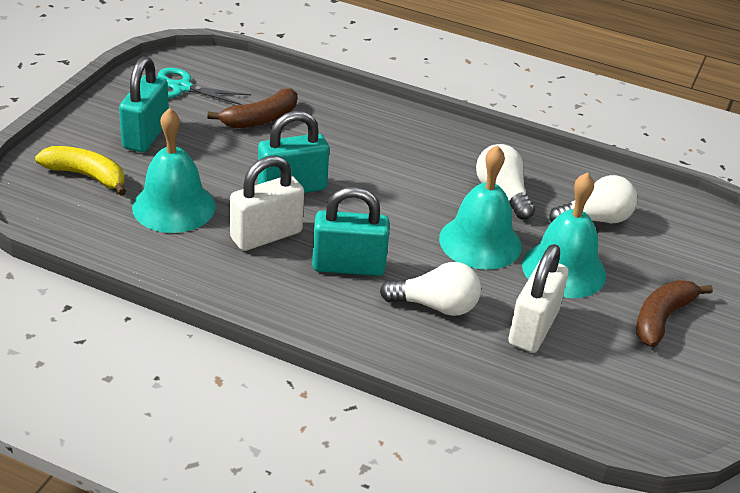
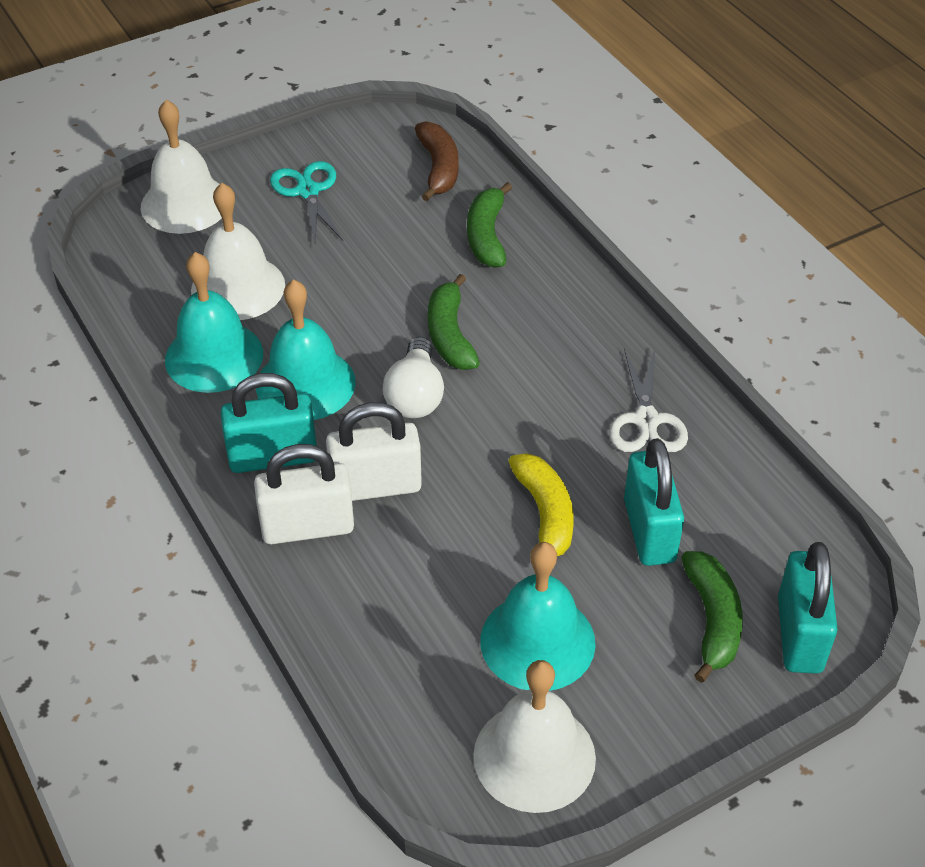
brown banana: [207,88,297,128] [636,280,713,347] = 2 -> [415,121,459,201] = 1
green banana: none = 0 -> [428,274,480,370] [467,182,512,268] [681,551,743,683] = 3
white bell: none = 0 -> [141,100,222,234] [191,183,285,320] [474,660,596,813] = 3
white light bulb: [380,262,481,316] [476,144,535,219] [549,175,637,224] = 3 -> [383,337,444,418] = 1
white scissors: none = 0 -> [609,349,688,452] = 1

